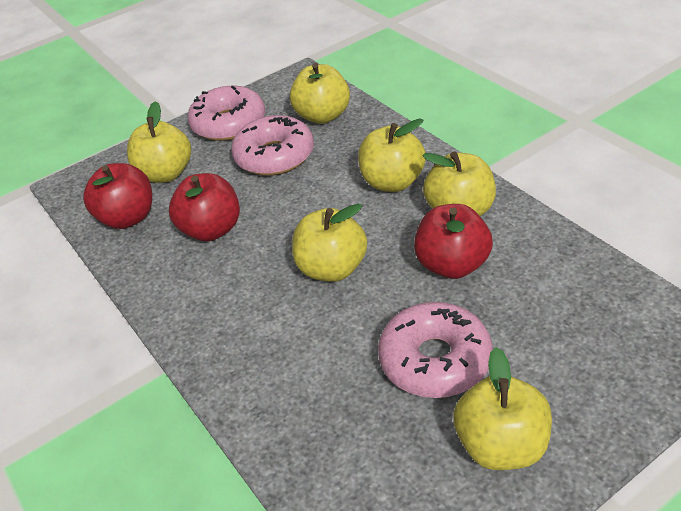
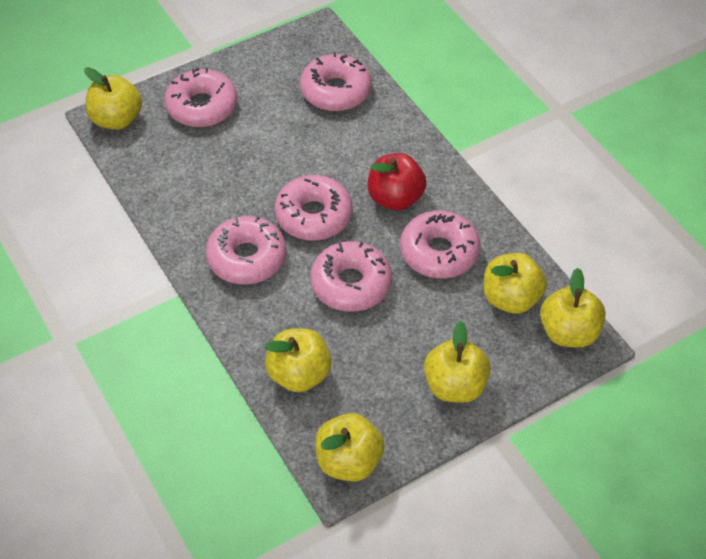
pink donut: [187,86,265,141] [231,115,314,176] [378,302,493,398] = 3 -> [164,68,238,127] [206,216,287,285] [274,175,353,241] [300,52,372,111] [310,241,392,312] [400,210,481,279] = 6
red apple: [83,163,152,229] [169,173,240,241] [414,204,493,279] = 3 -> [368,153,427,210] = 1

